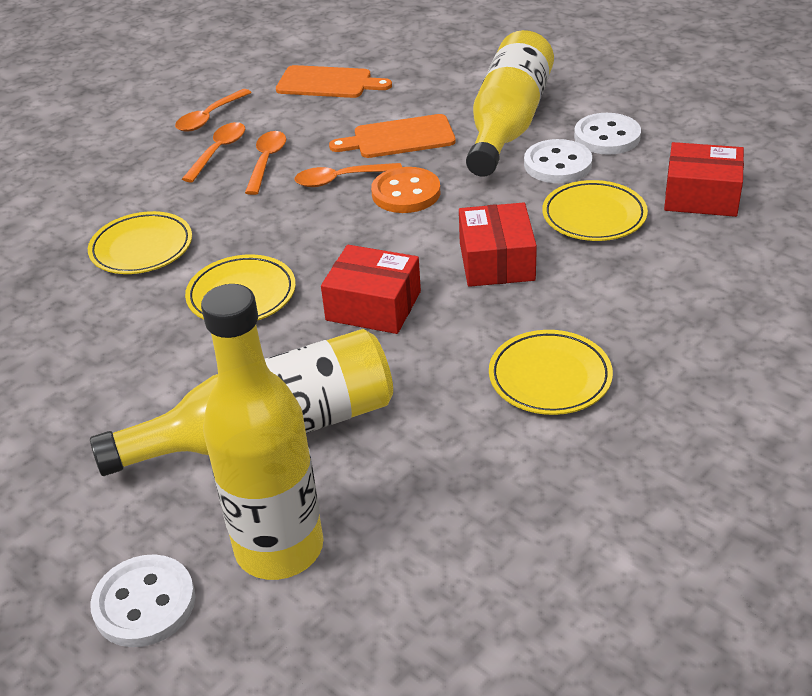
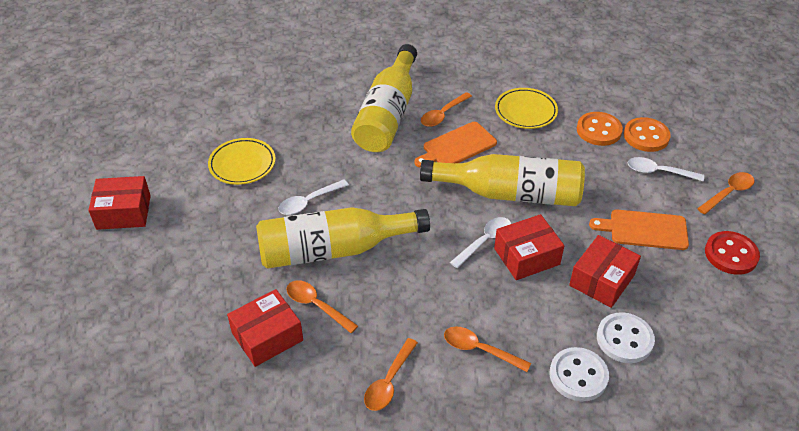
orange button: [371,167,440,213] = 1 -> [577,112,623,146] [624,117,671,152] = 2
orange spoon: [175,89,252,131] [182,122,245,182] [245,131,286,195] [294,163,402,187] = 4 -> [286,280,358,333] [364,338,418,411] [421,92,472,127] [444,327,531,372] [697,172,754,215] = 5
red box: [321,245,421,334] [459,202,537,287] [664,142,744,217] = 3 -> [88,176,151,230] [227,289,303,367] [494,214,564,280] [569,235,641,308] = 4
red button: none = 0 -> [705,231,760,275] = 1
white button: [90,554,195,647] [524,139,592,183] [574,113,641,155] = 3 -> [549,347,609,401] [597,312,655,363] = 2
white spoon: none = 0 -> [278,180,349,215] [450,217,511,268] [627,157,704,182] = 3
yellow plate: [88,211,192,274] [185,255,296,321] [489,330,613,415] [542,180,648,241] = 4 -> [208,138,276,185] [495,88,558,129] = 2

